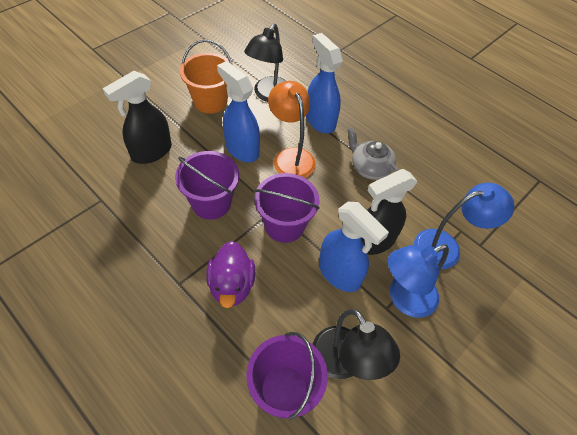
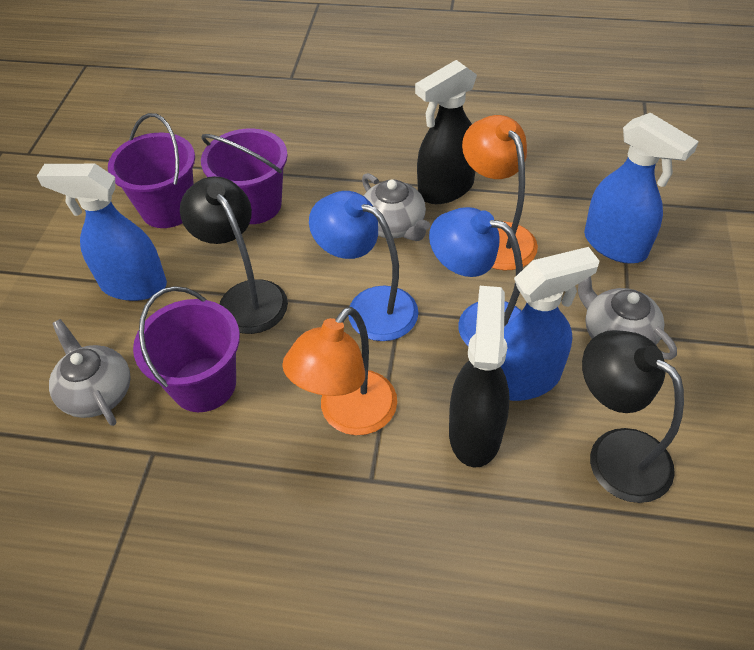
grey teapot: [347,127,399,180] = 1 -> [49,319,131,426] [362,173,430,241] [578,276,677,360] = 3
orange bucket: [180,40,233,113] = 1 -> none = 0
orange lamp: [268,81,316,178] = 1 -> [282,307,397,435] [462,115,538,271] = 2
purple duck: [206,241,255,308] = 1 -> none = 0

